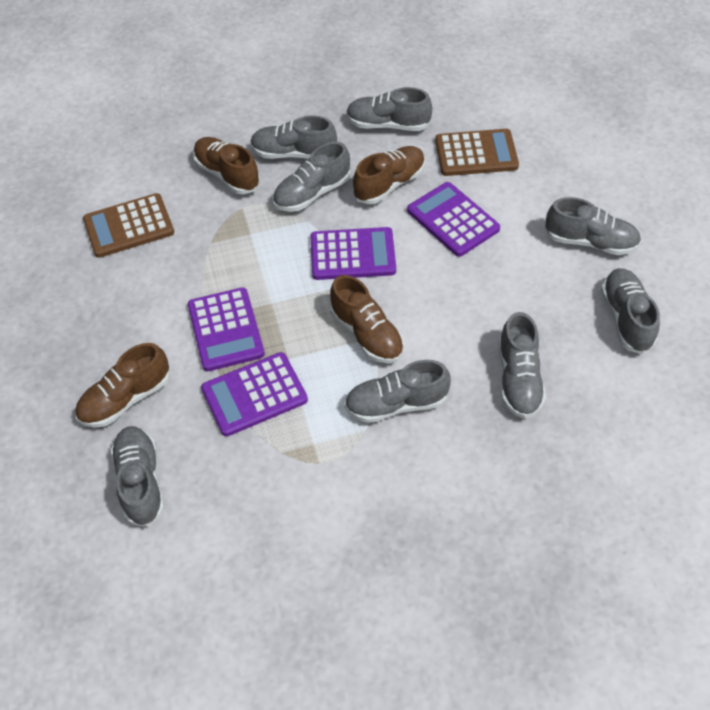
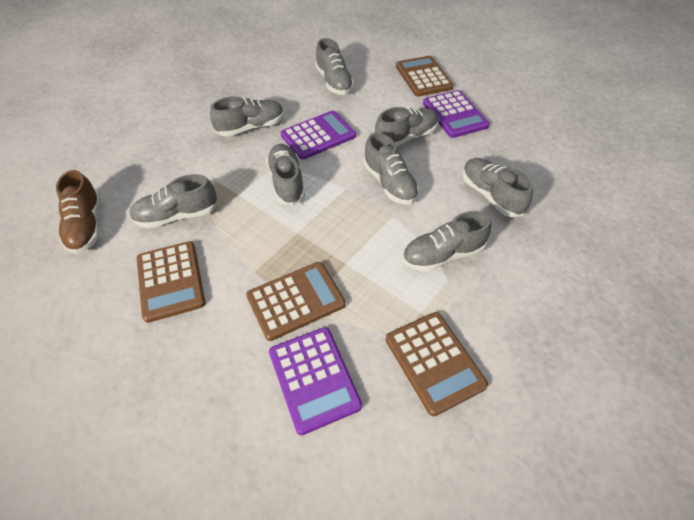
brown calculator: [83,193,174,258] [435,129,519,176] = 2 -> [137,241,205,323] [246,262,346,341] [386,312,488,416] [396,56,453,96] = 4
brown shoe: [75,343,170,428] [193,137,260,194] [330,275,404,363] [353,146,425,204] = 4 -> [56,170,100,254] = 1
purple calculator: [188,287,265,371] [201,352,308,437] [311,227,396,280] [407,182,500,257] = 4 -> [269,327,362,435] [281,111,356,160] [423,90,490,138] = 3

